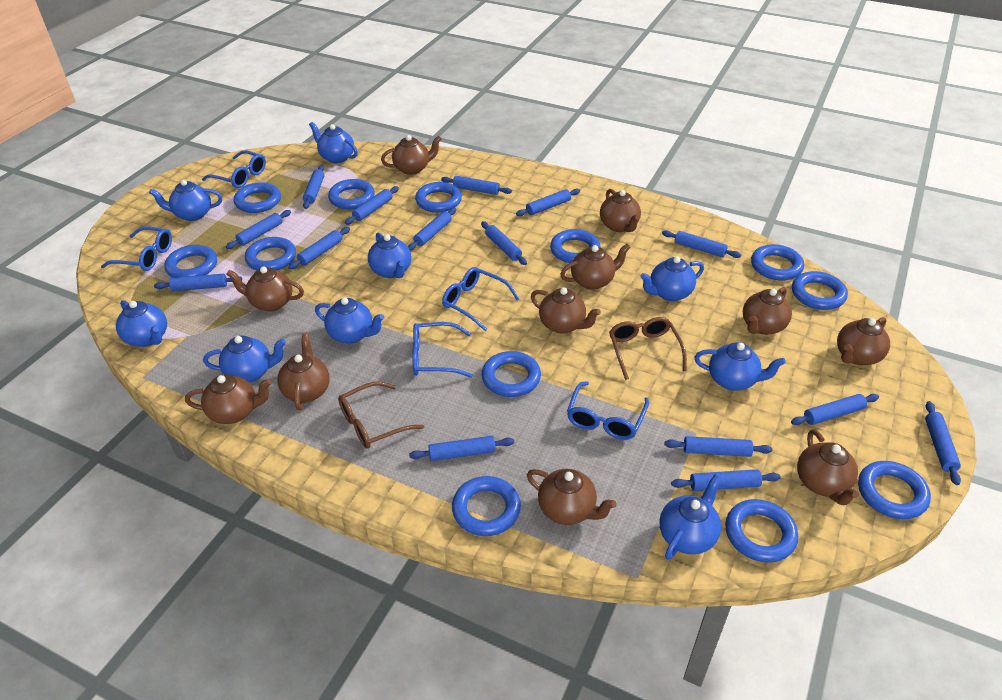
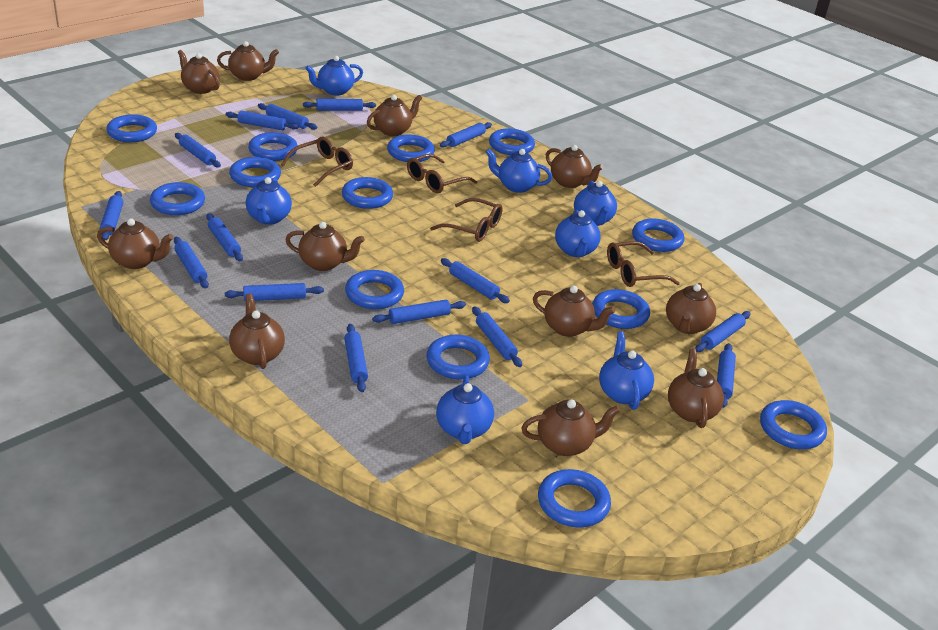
blue glasses: [101,226,172,271] [202,150,266,188] [412,322,473,378] [442,267,520,331] [567,381,649,440] = 5 -> none = 0
blue ring: [164,245,217,278] [234,182,281,213] [245,237,296,270] [328,179,375,209] [415,182,462,213] [452,476,521,536] [482,351,541,397] [550,229,601,263] [725,499,798,563] [751,244,804,280] [792,271,848,310] [858,461,931,519] = 12 -> [106,114,157,142] [150,182,205,215] [229,157,281,187] [248,132,298,161] [342,177,393,209] [345,270,404,309] [387,134,435,162] [427,335,490,380] [489,128,535,155] [538,469,611,528] [592,289,650,329] [632,219,684,252] [760,400,827,449] = 13
blue teapot: [116,300,167,347] [149,180,222,221] [203,336,286,383] [309,122,358,163] [315,297,384,344] [368,232,412,278] [640,256,704,301] [659,474,721,560] [694,342,786,391] = 9 -> [246,177,292,225] [305,56,363,95] [436,375,494,444] [486,149,552,193] [555,210,601,257] [574,181,617,226] [599,332,654,410] = 7
brown glasses: [338,381,424,449] [609,317,687,380] = 2 -> [281,137,353,187] [407,154,477,193] [430,198,503,242] [607,241,680,287] = 4

